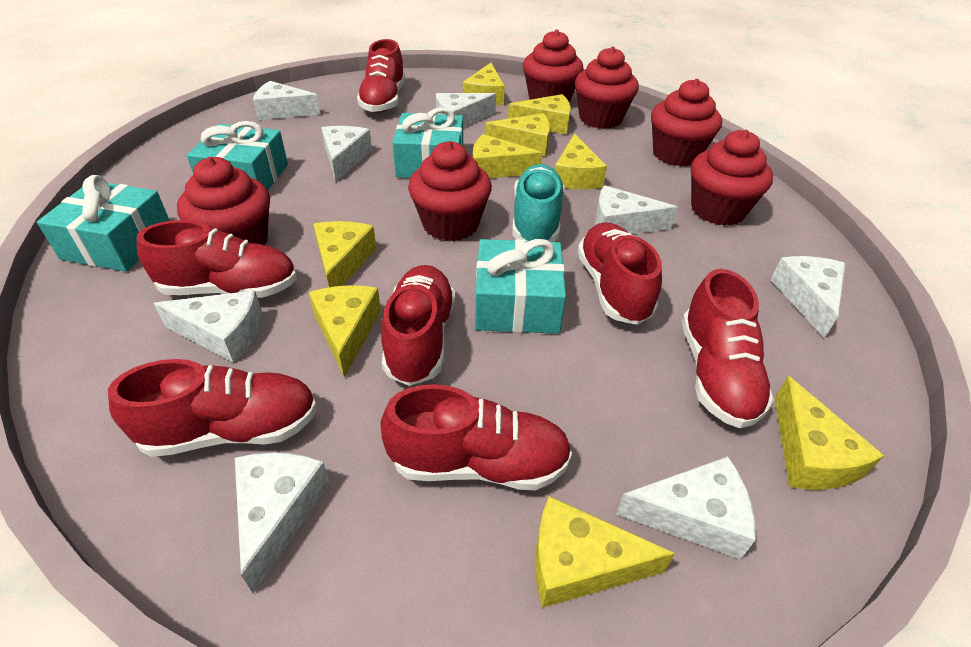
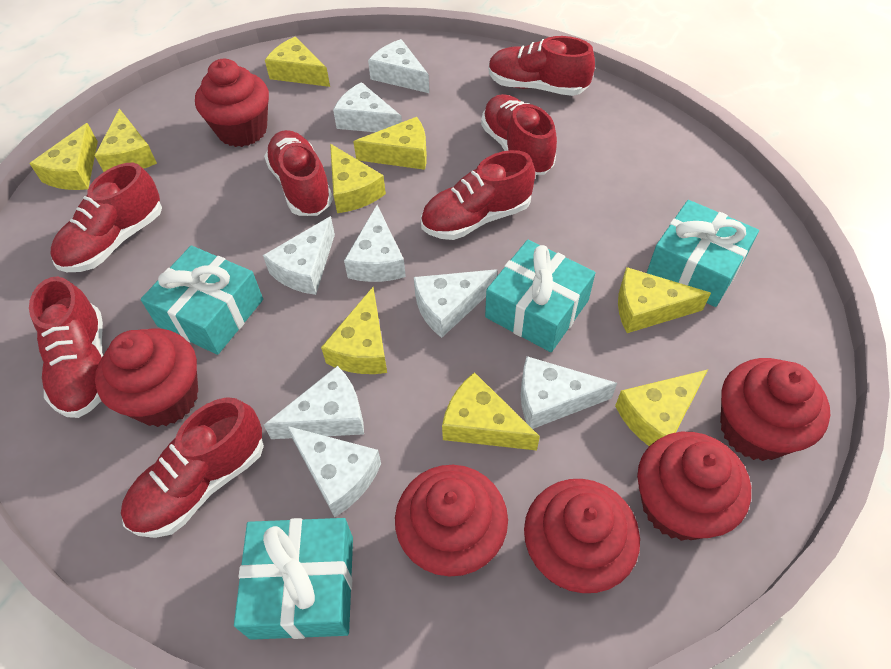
turquoise shoe: [512,164,565,242] = 1 -> none = 0

